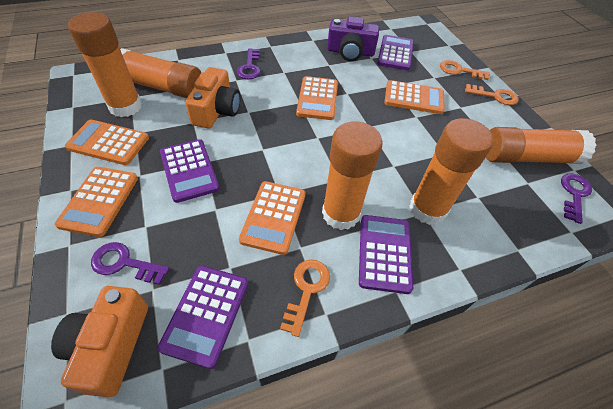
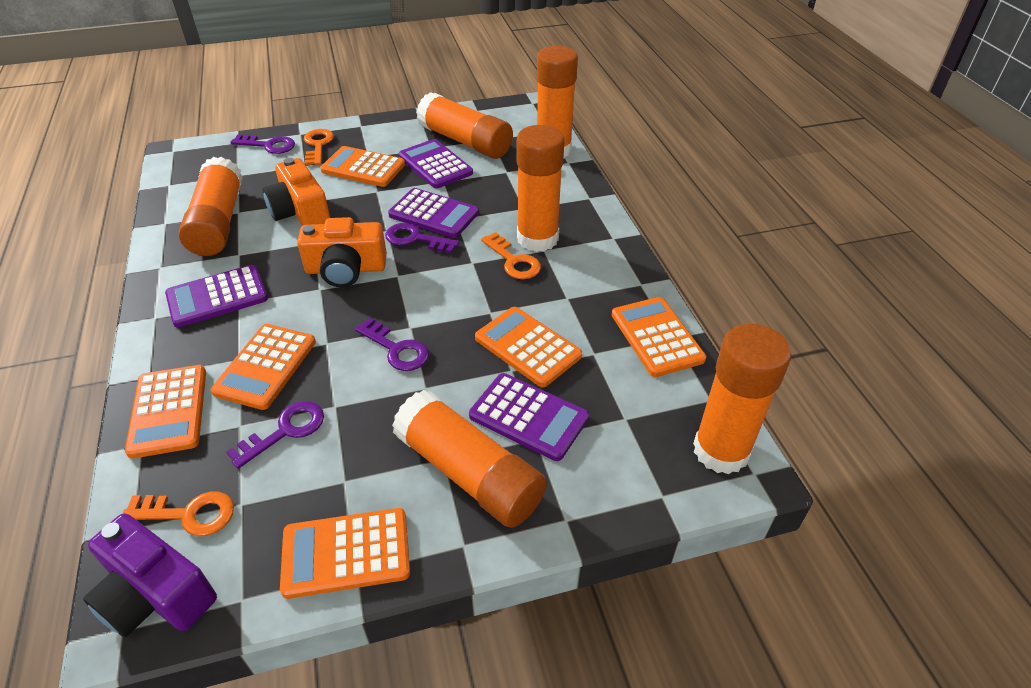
orange calculator: [55,167,138,237] [65,119,149,165] [239,181,306,255] [296,76,338,120] [384,80,445,114] = 5 -> [125,365,206,459] [211,324,316,410] [280,508,410,599] [320,146,405,187] [475,307,582,387] [612,297,706,377] = 6
orange glue stick: [68,12,142,117] [120,48,201,98] [322,121,383,230] [409,118,493,225] [486,127,596,164] = 5 -> [178,157,243,256] [392,390,547,528] [416,92,513,159] [516,125,565,252] [537,46,578,158] [693,324,791,475] = 6
purple key: [91,242,170,285] [237,48,260,79] [561,173,592,224] = 3 -> [226,401,324,469] [230,134,295,154] [355,318,429,371] [385,223,459,254] = 4

